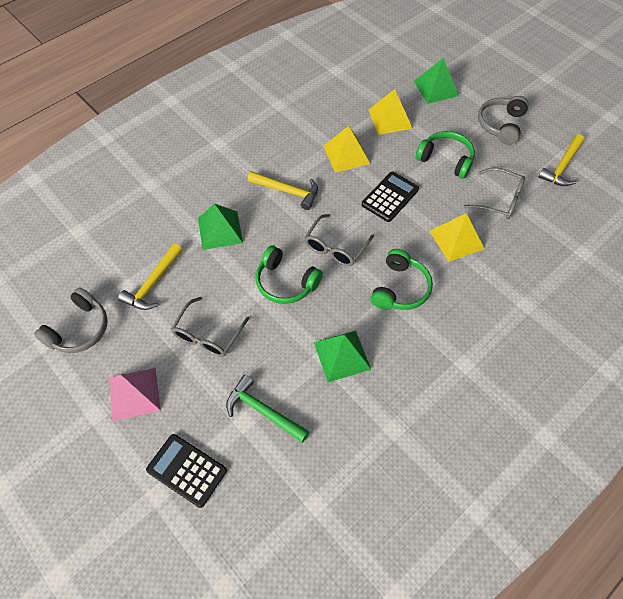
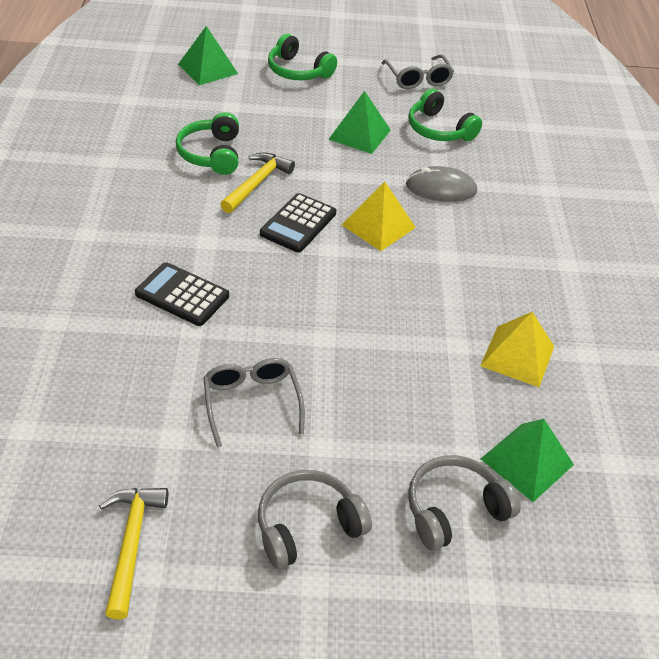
green hammer: [226,375,310,443] = 1 -> none = 0
grey glasses: [171,297,250,357] [304,214,374,267] [464,167,525,219] = 3 -> [203,358,305,447] [382,55,454,89] = 2
grey mouse: none = 0 -> [406,166,477,202] = 1
pink pyramid: [109,368,161,421] = 1 -> none = 0
yellow hammer: [118,243,183,310] [247,171,318,210] [538,134,585,186] = 3 -> [99,488,168,619] [220,152,295,213] = 2
yellow pyramid: [323,126,370,173] [369,89,413,135] [430,213,485,262] = 3 -> [342,181,416,251] [480,312,554,387] = 2

